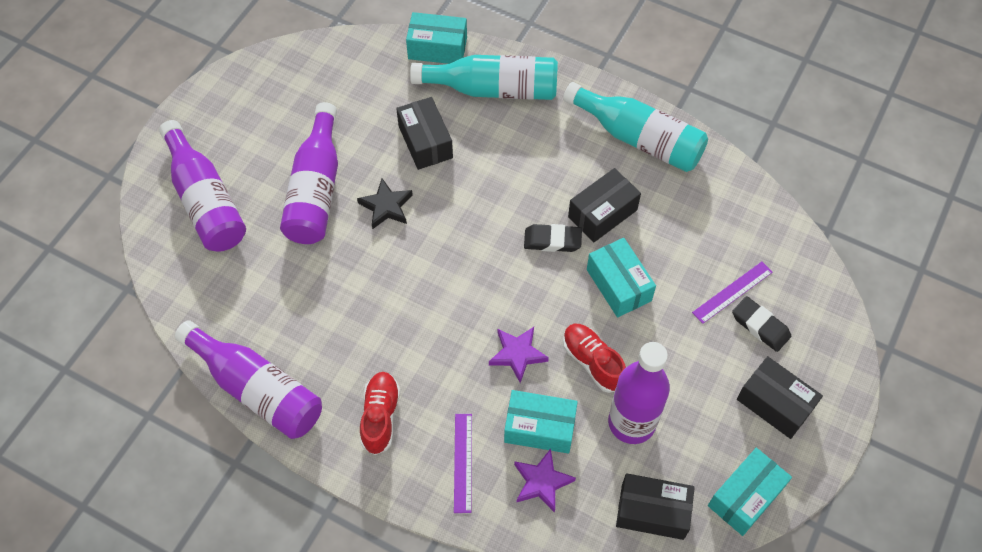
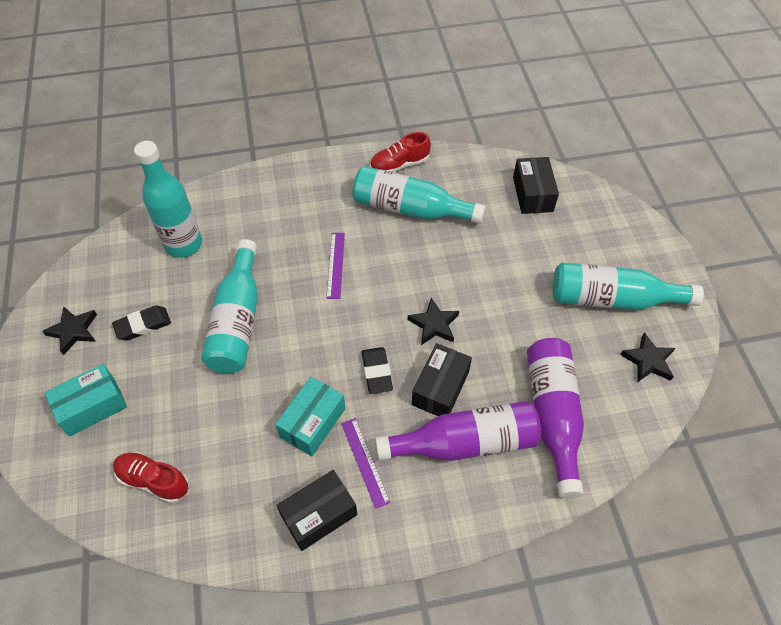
black box: [396,97,453,170] [568,168,641,242] [616,473,695,540] [737,356,823,439] = 4 -> [276,470,357,551] [412,343,472,416] [513,157,559,214] = 3
black star: [357,178,413,229] = 1 -> [42,306,97,355] [408,298,459,345] [620,332,675,382] = 3
purple bottle: [159,120,246,251] [175,320,322,439] [280,102,338,244] [608,342,670,444] = 4 -> [375,401,541,461] [527,338,584,499] = 2
purple star: [489,327,549,383] [514,449,576,513] = 2 -> none = 0
turquoise bottle: [410,55,558,100] [563,82,708,172] = 2 -> [134,141,202,258] [201,239,258,374] [352,166,486,224] [552,262,704,310] = 4
turquoise box: [406,12,467,64] [504,390,578,454] [587,238,656,318] [708,448,792,536] = 4 -> [45,364,127,436] [275,377,346,456] = 2

